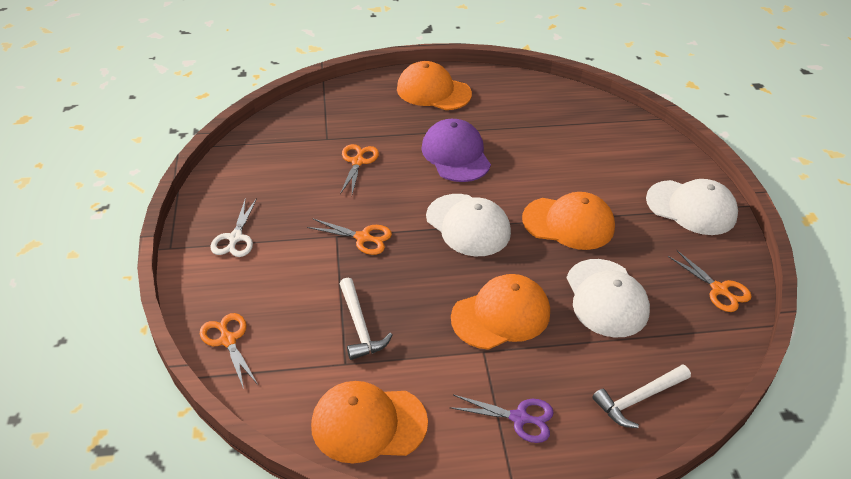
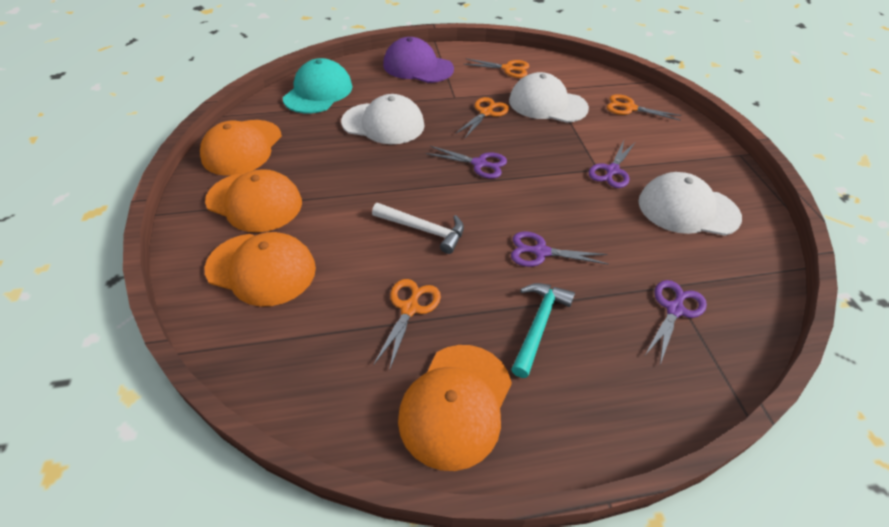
purple scissors: [449,395,554,443] = 1 -> [426,146,507,179] [511,231,609,267] [589,141,635,188] [645,280,707,365] = 4
turquoise cap: none = 0 -> [283,58,353,113] = 1
turquoise hammer: none = 0 -> [511,283,575,378] = 1
white hammer: [340,278,392,360] [592,364,691,428] = 2 -> [372,203,464,254] = 1
white scissors: [210,198,257,257] = 1 -> none = 0

